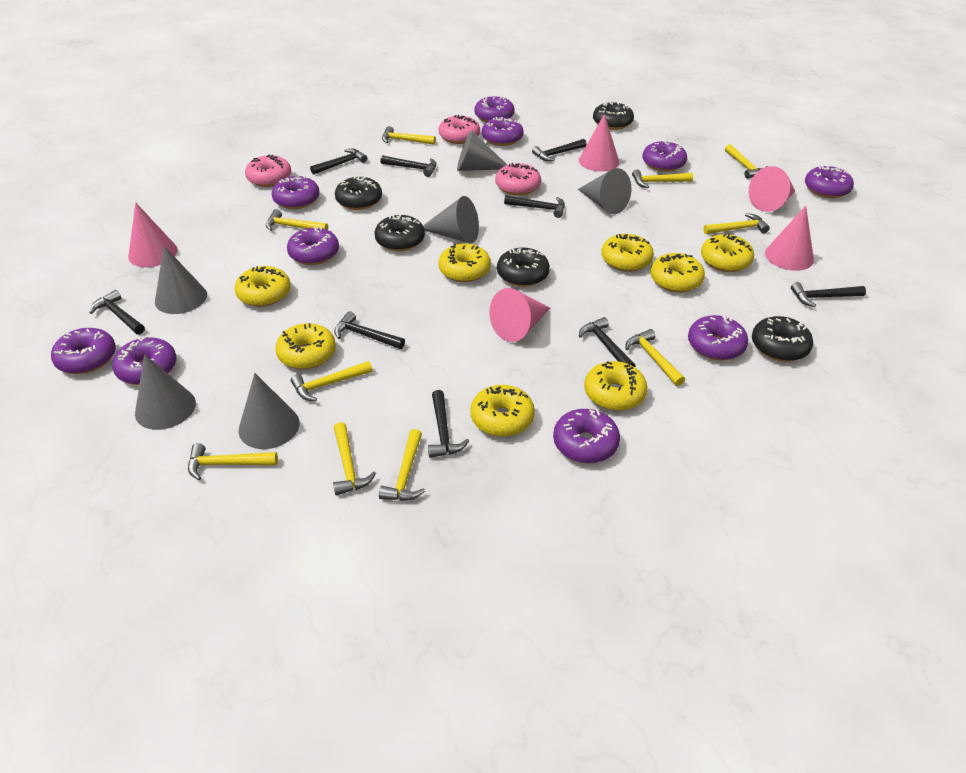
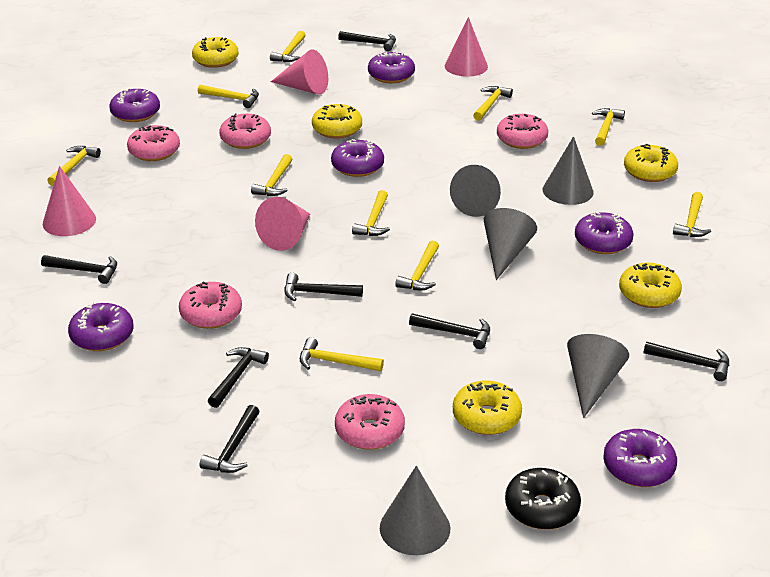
black donut: [335,176,382,210] [374,215,425,251] [497,248,550,287] [593,102,634,130] [752,316,813,361] = 5 -> [505,468,581,530] = 1
black hammer: [90,290,145,335] [310,149,367,175] [334,311,405,349] [381,155,437,177] [428,390,469,458] [504,195,565,218] [532,139,587,161] [579,317,635,367] [791,282,866,307] = 9 -> [41,255,117,284] [200,405,260,473] [208,347,269,408] [284,273,363,301] [338,31,396,51] [409,313,490,349] [644,342,729,381] = 7
grey cone: [135,354,196,430] [155,246,207,314] [239,373,300,449] [423,196,479,243] [457,130,507,171] [578,168,631,214] = 6 -> [380,466,450,555] [450,165,501,217] [484,208,537,280] [543,136,594,205] [567,334,629,418] = 5
pink cone: [128,202,178,267] [489,288,550,342] [579,114,619,172] [749,166,795,212] [765,206,814,271] = 5 -> [43,166,96,236] [255,197,310,251] [271,50,328,95] [445,17,488,77] = 4
pink donut: [245,155,292,187] [439,115,480,144] [495,163,541,196] = 3 -> [127,125,180,161] [179,282,242,329] [219,114,271,149] [335,394,405,450] [497,114,548,149] = 5
purple donut: [51,328,116,374] [112,336,177,385] [272,176,320,209] [287,227,339,265] [474,96,515,122] [482,117,523,146] [553,409,620,463] [642,141,687,172] [688,315,748,360] [805,166,854,198] = 10 -> [68,303,134,351] [110,88,160,122] [331,139,384,177] [368,52,415,83] [575,212,634,254] [603,429,677,487] = 6
yellow donut: [235,266,291,307] [275,323,336,369] [438,243,491,282] [470,385,535,437] [584,361,647,411] [601,234,654,272] [650,253,705,293] [701,234,754,272] = 8 -> [192,37,239,68] [312,104,362,139] [453,380,522,435] [619,263,682,308] [624,144,678,182] = 5

